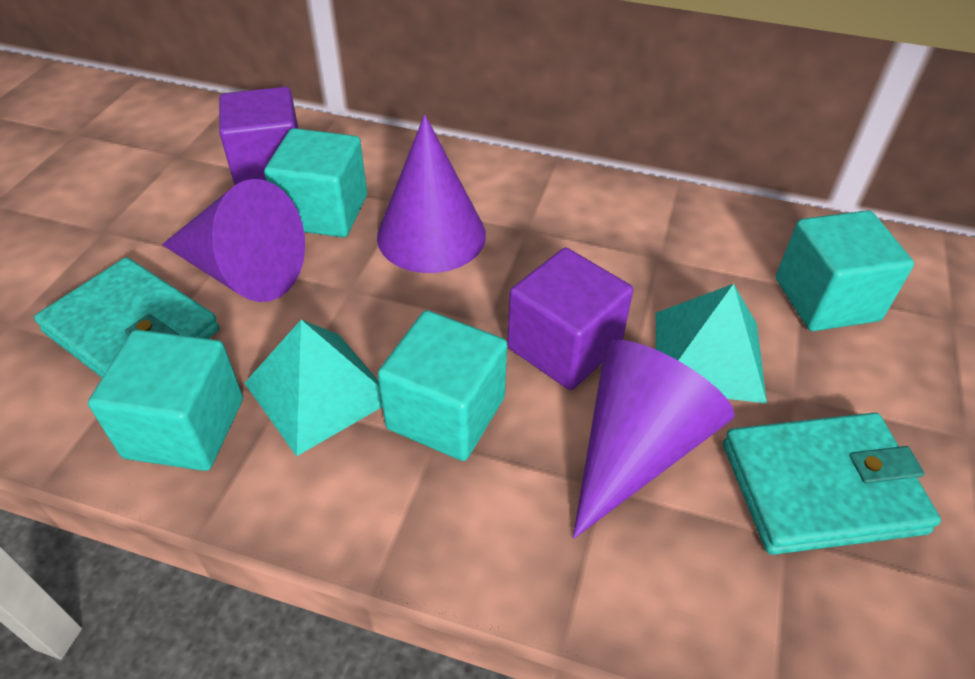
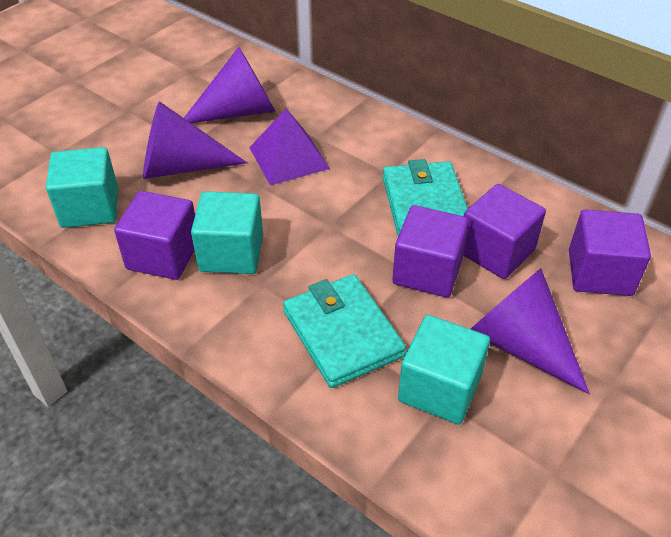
purple cube: [219,87,299,185] [507,248,633,390] = 2 -> [114,191,195,280] [392,205,469,298] [463,184,546,279] [569,209,651,296] = 4
purple pyramid: none = 0 -> [249,108,330,185] = 1
turquoise cube: [88,330,243,471] [264,128,367,237] [378,310,507,461] [776,210,914,331] = 4 -> [46,147,118,228] [191,191,263,274] [398,315,490,424] = 3
turquoise pyramid: [245,320,383,456] [656,284,767,403] = 2 -> none = 0

